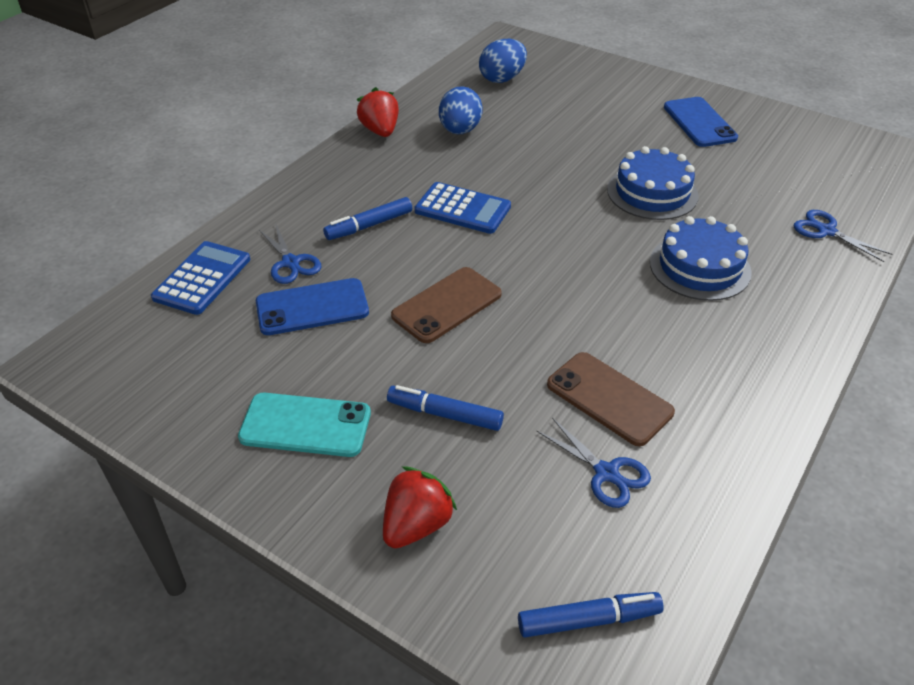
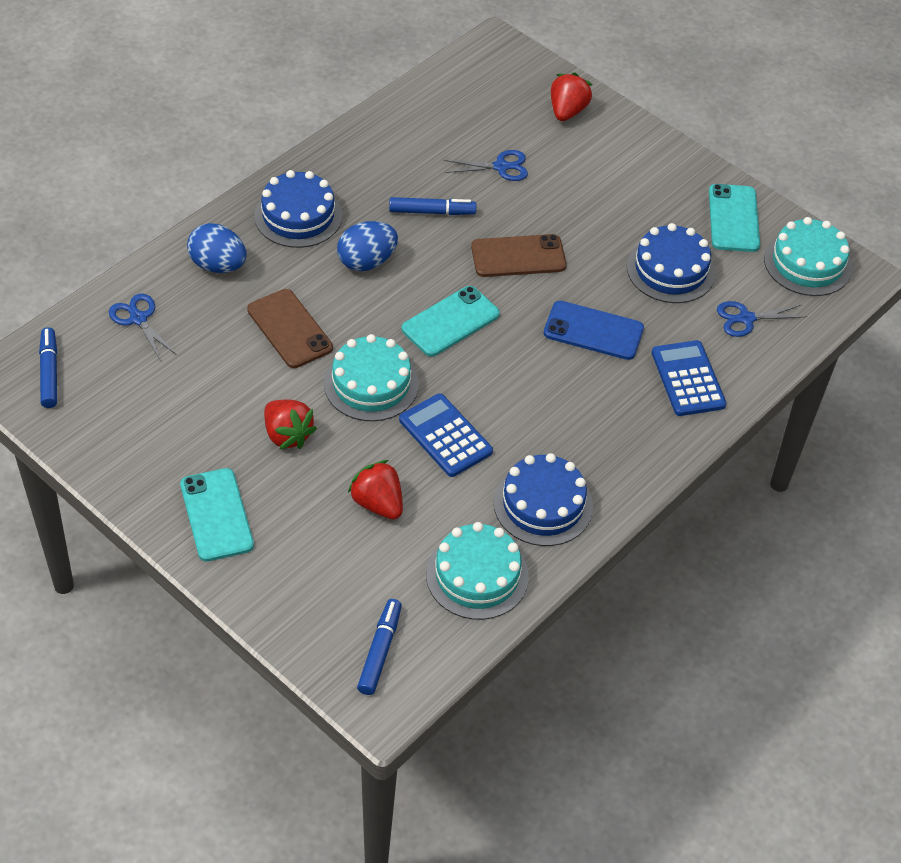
blue cake: [607,146,699,220] [650,216,752,301] = 2 -> [254,170,342,248] [494,453,593,546] [627,223,716,303] = 3
blue phone: [256,278,369,335] [664,97,738,147] = 2 -> [544,301,644,360] = 1
red strawberry: [357,87,399,137] [383,466,457,549] = 2 -> [264,400,317,450] [348,460,403,520] [551,73,593,121] = 3
turquoise cake: none = 0 -> [324,334,419,421] [426,522,529,620] [764,217,852,296] = 3
turquoise phone: [238,393,371,457] = 1 -> [180,468,254,561] [402,286,500,357] [709,184,760,252] = 3

